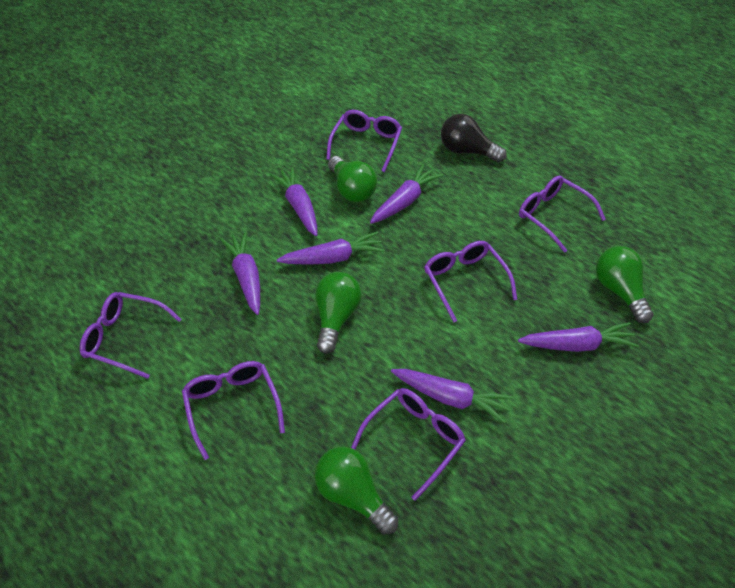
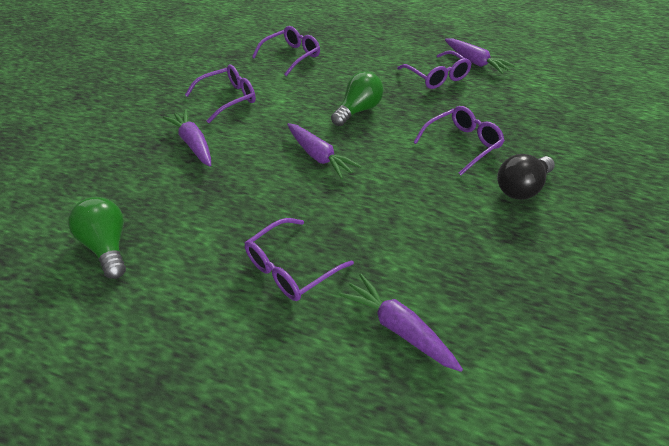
green light bulb: [314,446,398,534] [315,272,362,354] [328,156,377,202] [596,246,654,323] = 4 -> [68,197,126,279] [331,71,383,126] = 2
purple carrot: [220,231,260,315] [269,167,317,236] [277,231,385,265] [370,164,443,224] [391,369,514,423] [518,322,639,352] = 6 -> [163,109,211,166] [287,123,362,179] [339,274,463,372] [445,39,515,74] = 4
purple glasses: [80,292,182,379] [182,361,285,460] [326,110,402,172] [351,388,466,501] [424,241,517,323] [519,175,606,253] = 6 -> [185,65,256,123] [245,218,354,301] [252,26,320,76] [397,51,472,89] [413,106,505,175] = 5

